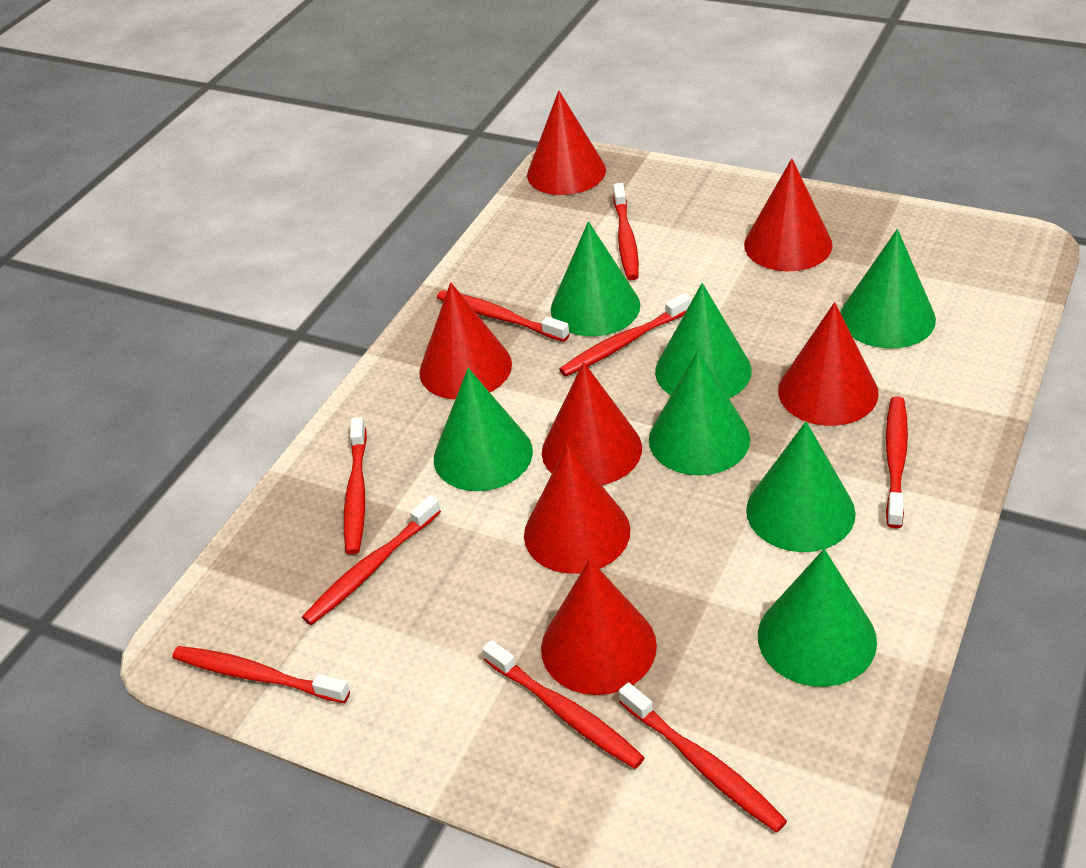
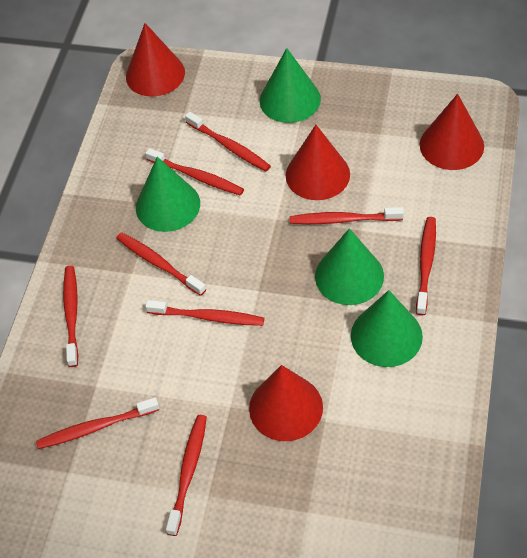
green cone: [434,368,533,491] [551,221,640,336] [649,350,750,476] [655,283,751,398] [746,421,856,552] [758,549,877,687] [840,229,936,349] = 7 -> [136,157,200,232] [260,48,321,123] [315,228,384,305] [351,290,423,367] = 4
red cone: [419,282,512,400] [524,444,630,574] [527,91,606,195] [541,559,657,695] [542,362,642,485] [744,158,833,271] [778,302,879,426] = 7 -> [126,23,185,97] [249,365,323,441] [286,125,350,200] [420,94,484,170] = 4

